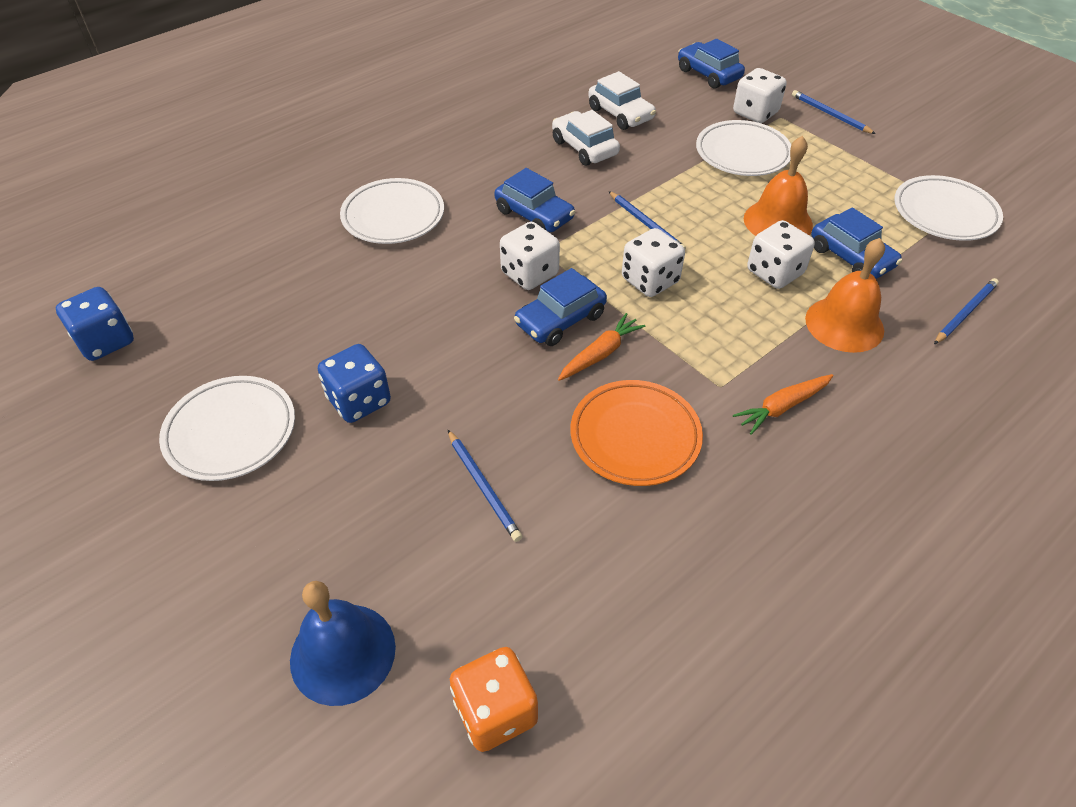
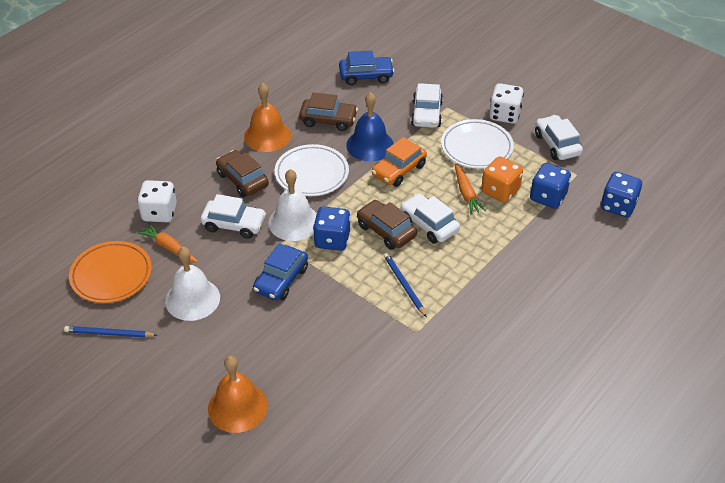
blue car: [494,168,575,232] [514,268,607,346] [678,39,745,89] [811,207,902,279] = 4 -> [253,243,308,301] [339,50,394,85] = 2
blue dice: [56,287,134,361] [318,344,391,423] = 2 -> [313,206,351,251] [530,163,571,209] [601,172,642,217] = 3
blue pencil: [447,429,523,542] [608,191,686,250] [792,90,876,134] [934,278,999,344] = 4 -> [64,326,157,338] [384,253,427,317] = 2
brown car: none = 0 -> [216,150,269,197] [299,92,358,131] [357,200,417,250] = 3
orange car: none = 0 -> [372,137,427,187] = 1
white bell: none = 0 -> [165,247,220,321] [268,169,316,241] = 2
white car: [552,110,620,166] [588,71,656,130] = 2 -> [200,194,266,239] [401,194,460,244] [411,83,443,128] [535,115,583,160] = 4
white dice: [500,222,560,290] [622,228,685,297] [733,68,786,123] [747,220,815,289] = 4 -> [137,180,177,222] [489,83,524,124] = 2
white plate: [159,376,295,481] [340,178,444,244] [696,120,791,176] [894,175,1003,241] = 4 -> [275,144,349,196] [441,119,514,169] = 2

